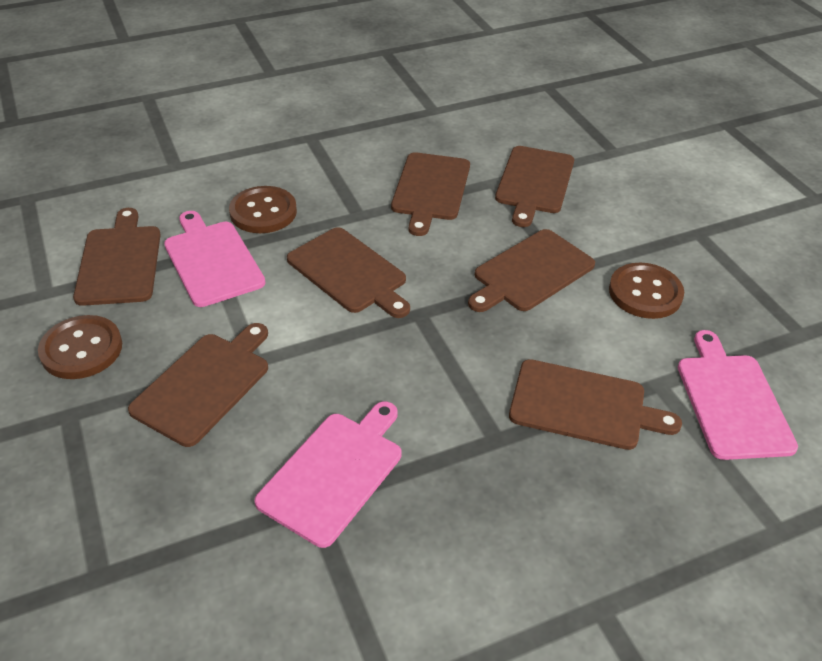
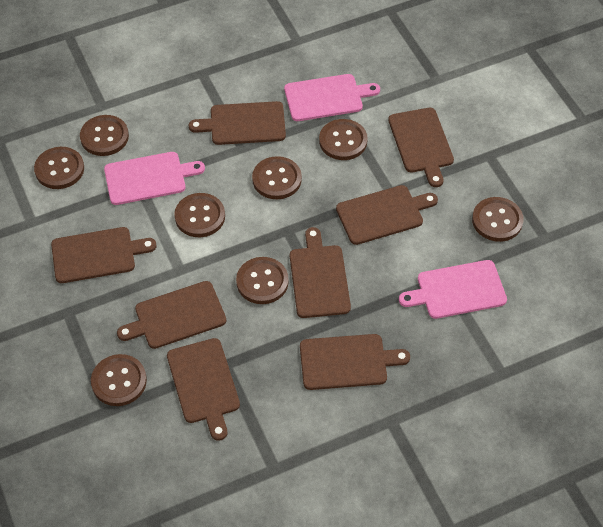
brown button: [38,315,122,379] [229,186,297,233] [609,263,684,319] = 3 -> [34,147,84,189] [80,115,129,156] [91,354,147,406] [174,193,225,237] [236,257,289,304] [252,156,302,199] [319,119,368,160] [472,197,524,242] = 8
brown cutting board: [73,208,161,306] [128,323,268,447] [287,227,410,318] [391,152,470,236] [468,229,595,312] [495,146,574,227] [509,359,682,450] = 7 -> [51,227,156,283] [117,281,226,349] [167,338,240,441] [189,101,286,145] [290,227,351,318] [300,334,410,390] [336,185,438,245] [388,108,454,187] = 8

